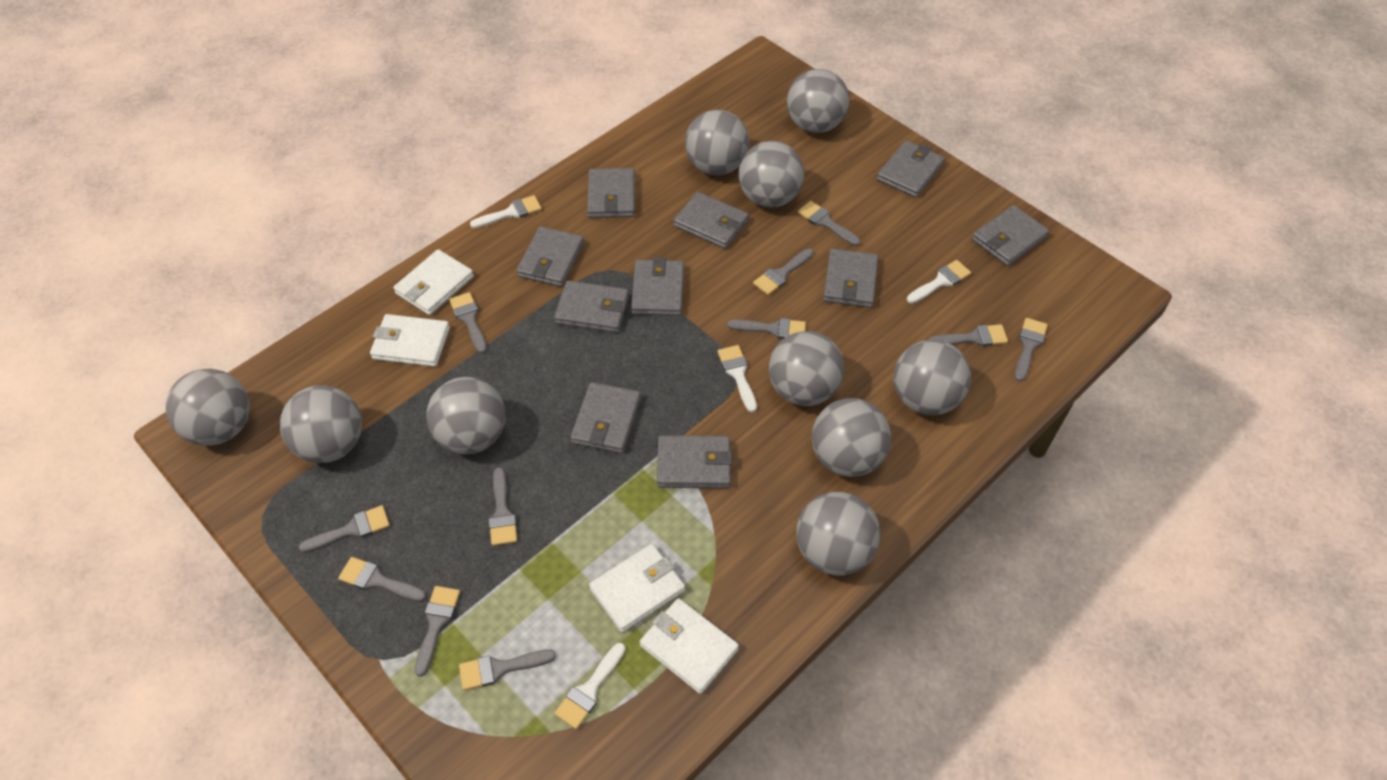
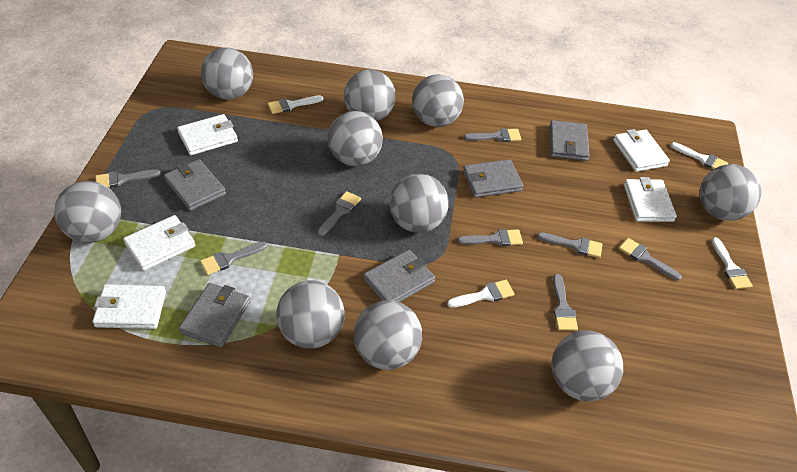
grey brush: [299,505,390,553] [338,557,426,602] [414,586,460,677] [449,292,487,353] [459,649,556,690] [489,468,517,546] [727,318,806,339] [753,249,814,295] [798,201,861,246] [929,324,1008,347] [1015,318,1047,382] = 11 -> [95,169,161,188] [200,241,267,275] [317,191,361,236] [458,229,523,246] [464,128,521,142] [537,232,603,258] [553,274,578,331] [619,238,682,280] = 8
grey wallet: [516,226,584,287] [554,281,629,333] [571,382,641,453] [587,168,635,218] [631,257,684,316] [657,436,732,488] [673,192,749,249] [823,248,878,308] [877,141,945,198] [972,205,1049,266] = 10 -> [164,159,226,211] [179,283,250,348] [363,250,435,302] [463,159,523,198] [550,120,590,161] = 5
white wallet: [370,314,450,367] [393,249,474,315] [589,544,685,633] [640,598,739,694] = 4 -> [93,284,166,329] [123,215,195,271] [177,114,238,155] [613,129,670,172] [624,177,677,222] = 5

